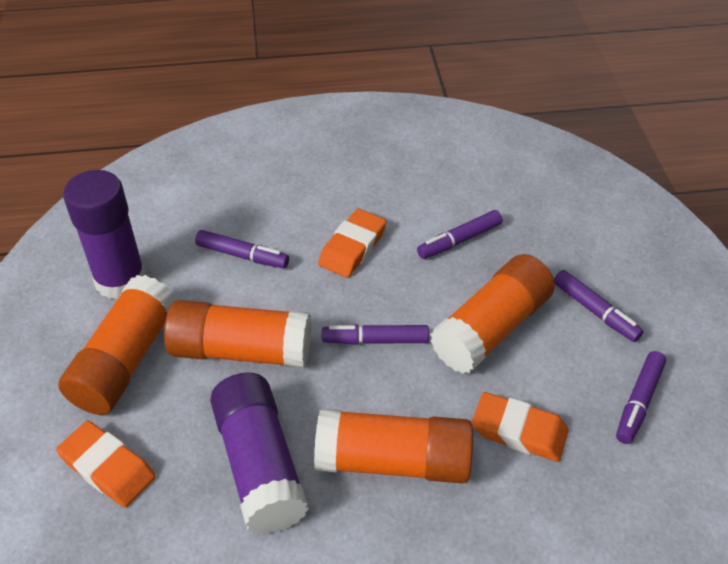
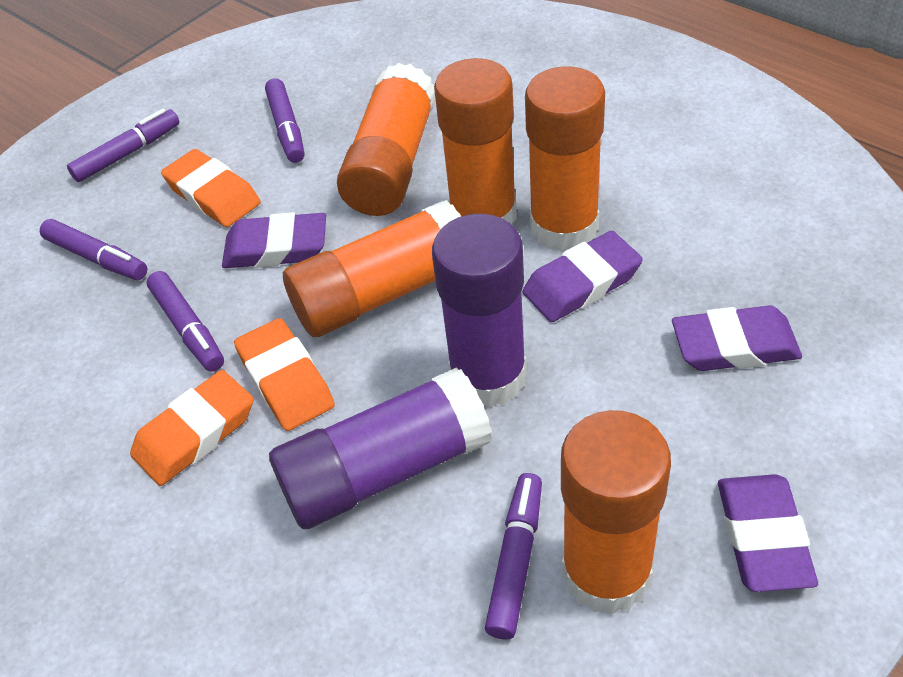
orange glue stick: [58,275,177,415] [164,300,312,368] [314,408,473,484] [430,254,555,374] = 4 -> [283,200,461,337] [337,63,435,216] [434,58,517,225] [525,66,605,252] [561,410,671,615] = 5
purple eraser: none = 0 -> [222,212,326,268] [522,231,643,322] [672,305,802,371] [718,474,818,592] = 4

